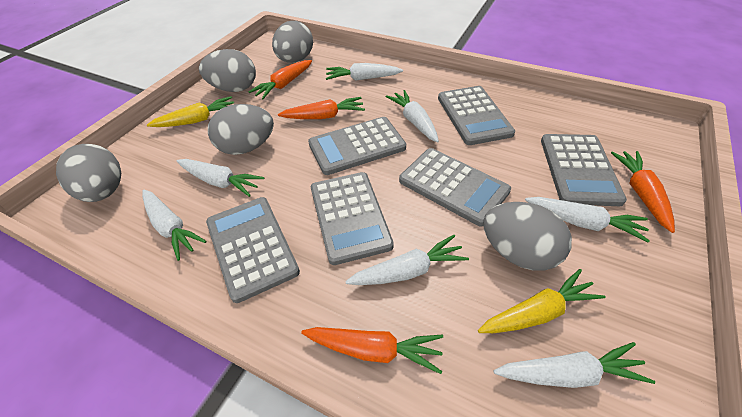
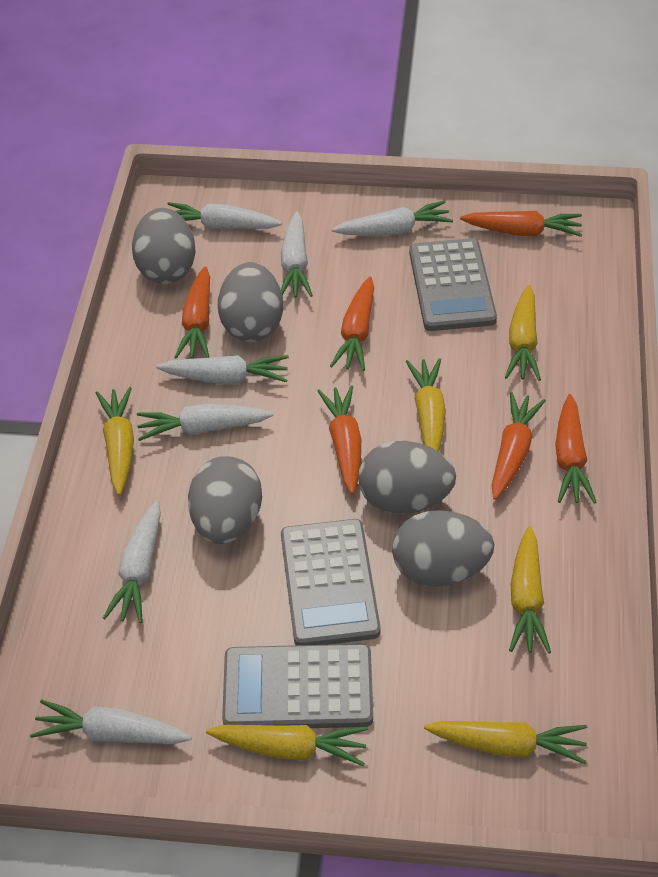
grey calculator: [206,197,300,303] [308,117,406,175] [311,172,394,265] [399,148,511,227] [438,86,515,145] [541,134,627,206] = 6 -> [222,644,373,728] [281,519,381,645] [409,238,497,331] = 3
orange carrot: [248,60,312,99] [278,97,365,119] [301,327,443,374] [611,151,675,233] = 4 -> [174,266,210,359] [318,385,361,494] [330,277,374,371] [460,211,582,237] [492,392,546,500] [555,394,596,504] = 6
yellow carrot: [147,96,234,127] [478,269,605,333] = 2 -> [96,387,134,495] [206,725,368,766] [406,358,446,452] [424,721,587,764] [505,285,541,381] [509,526,551,654] = 6

